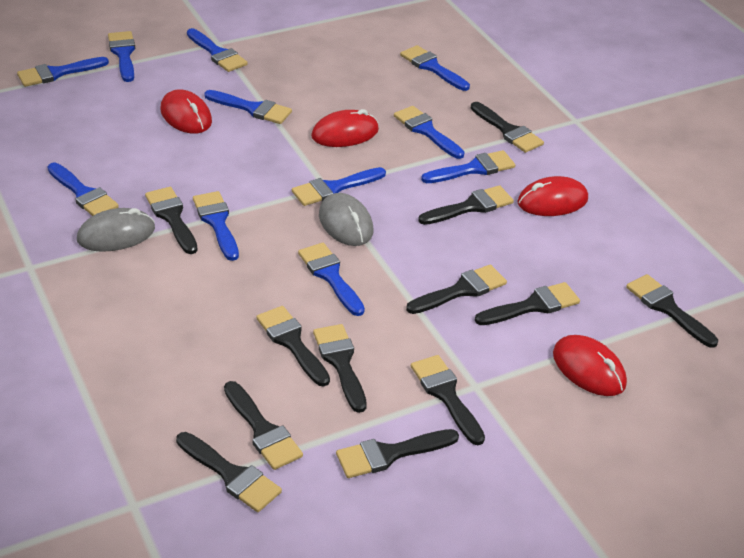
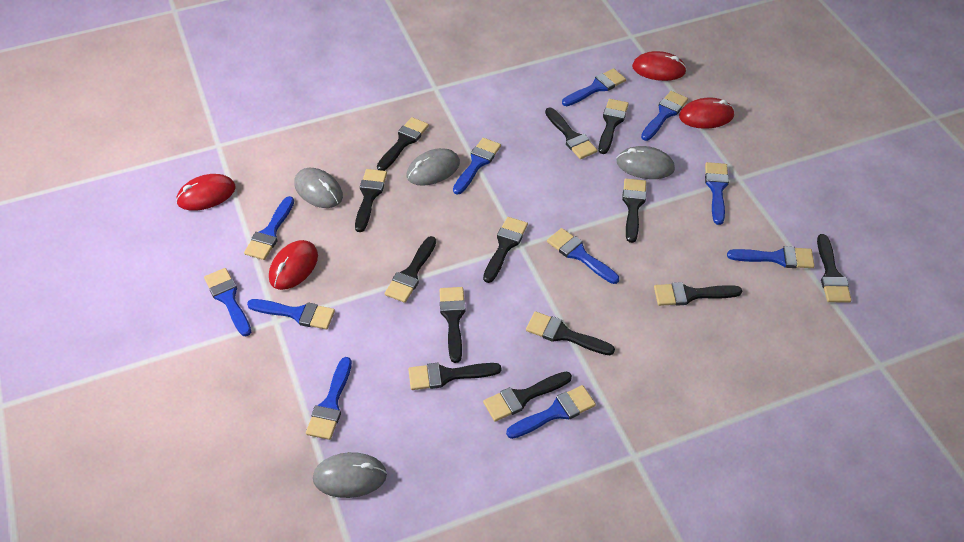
black brush: [145,187,198,254] [176,432,282,512] [224,381,303,470] [256,306,330,386] [313,324,367,413] [336,429,459,478] [406,264,507,314] [411,355,485,445] [418,185,514,225] [471,102,544,153] [475,282,580,325] [626,274,718,348] = 12 -> [355,169,387,232] [377,117,429,171] [385,236,436,303] [408,363,501,390] [440,287,466,363] [483,217,528,283] [483,371,572,422] [526,311,615,355] [545,107,597,159] [598,99,629,154] [622,178,646,243] [654,282,742,306] [817,234,852,302] = 13
grey mouse: [77,208,155,252] [319,193,373,246] = 2 -> [294,168,343,208] [313,452,387,498] [406,148,460,186] [617,146,675,179] = 4

